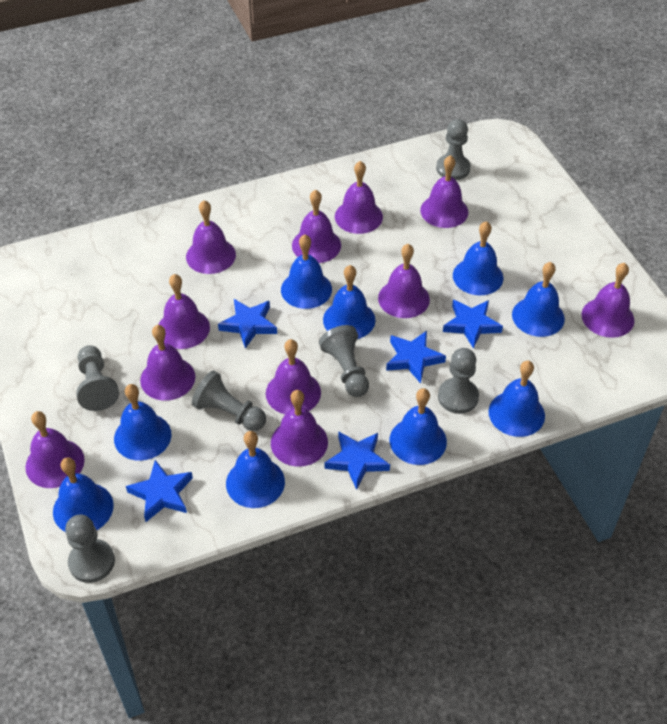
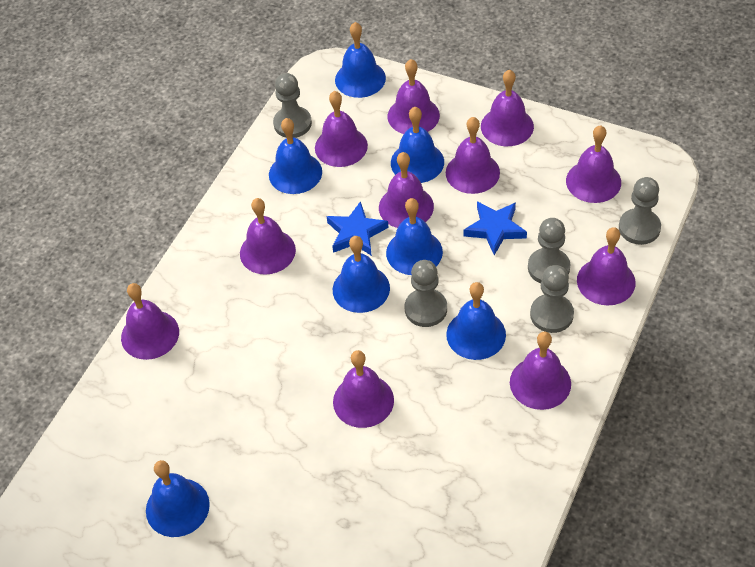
blue bell: [53,457,114,532] [114,384,172,461] [226,431,285,508] [281,234,332,309] [323,265,376,339] [390,388,447,465] [453,221,503,295] [489,360,545,437] [512,262,565,337] = 9 -> [146,460,210,537] [269,118,322,194] [333,236,390,313] [335,22,386,98] [386,198,443,275] [391,107,444,183] [446,282,506,360] = 7
blue star: [126,460,193,522] [218,299,277,349] [324,431,390,490] [386,331,446,384] [443,300,503,349] = 5 -> [327,201,389,256] [464,201,527,255] = 2
grey pawn: [65,515,115,583] [76,345,119,411] [192,371,266,431] [319,325,369,397] [436,119,471,180] [438,348,479,414] = 6 -> [273,73,312,138] [405,260,447,327] [528,218,570,284] [530,265,574,333] [619,177,661,245] = 5

